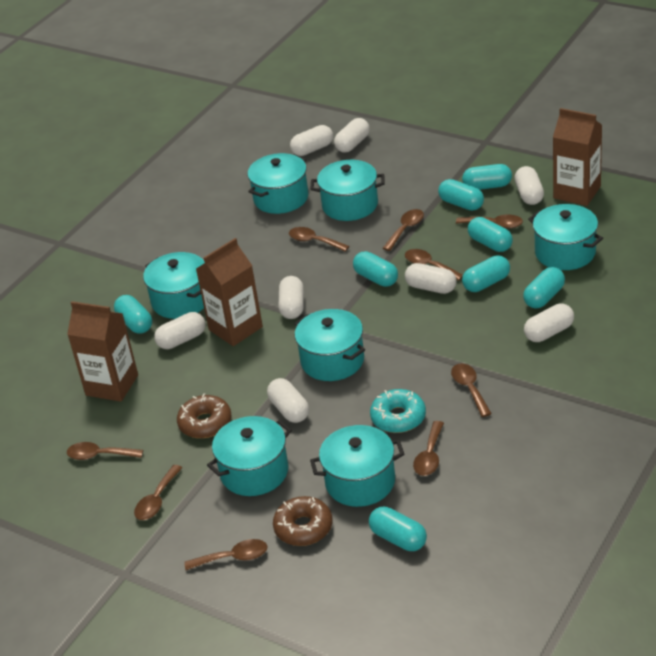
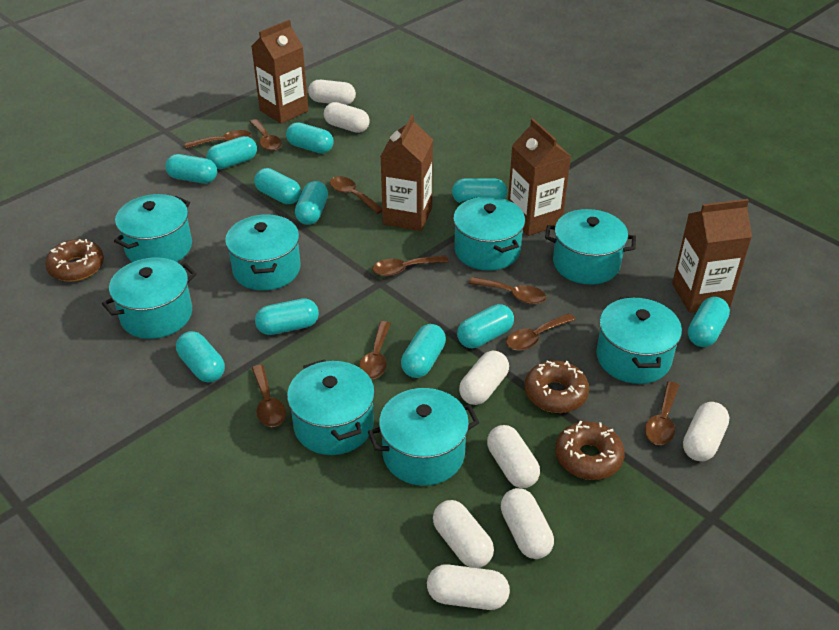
brown carton: [67,301,138,402] [196,238,263,346] [553,108,602,206] = 3 -> [252,20,309,124] [381,115,433,231] [508,119,571,236] [672,199,752,313] = 4
brown donut: [177,394,232,438] [273,496,332,546] = 2 -> [45,239,104,282] [524,361,589,413] [555,421,625,480] = 3
turquoise capsule: [114,295,152,334] [353,251,398,287] [369,507,427,551] [438,179,484,211] [462,164,512,190] [462,255,510,292] [468,217,513,252] [523,267,565,308] = 8 -> [165,154,217,183] [176,331,225,383] [206,136,257,169] [254,168,301,204] [255,298,319,335] [286,122,334,154] [295,181,328,225] [401,324,446,378] [452,178,507,204] [457,304,514,348] [688,297,730,347] = 11
turquoise donut: [370,389,426,433] = 1 -> none = 0
turquoise pot: [143,252,205,319] [207,416,292,496] [248,153,308,214] [294,309,365,381] [310,425,404,507] [311,160,384,221] [528,204,603,270] = 7 -> [102,258,197,339] [114,194,192,262] [225,214,301,291] [287,359,375,455] [368,388,479,486] [453,197,525,271] [545,209,636,285] [596,297,682,384] = 8

